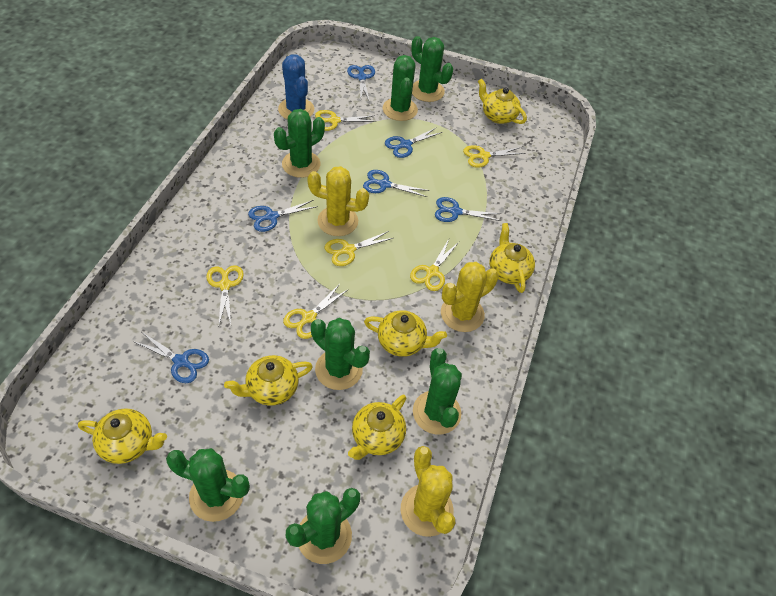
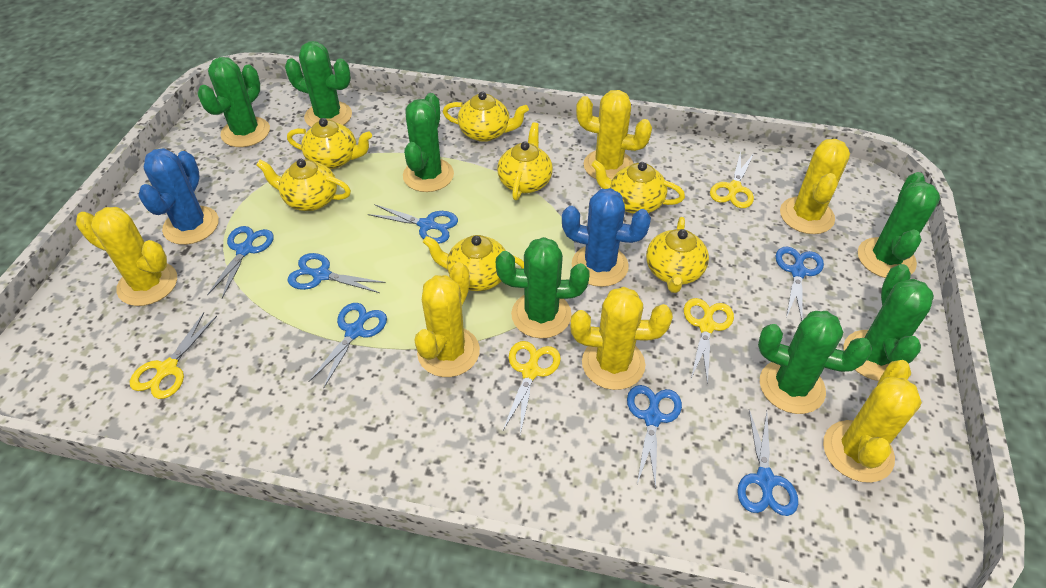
blue cactus: [278,54,314,119] = 1 -> [138,148,219,245] [562,188,651,287] = 2
blue scissors: [133,332,209,383] [248,200,318,232] [347,65,375,102] [363,170,429,197] [385,127,443,158] [435,197,501,222] = 6 -> [207,226,274,298] [288,253,386,293] [308,303,387,389] [368,204,458,244] [627,385,682,489] [737,410,798,516] [776,247,824,321] = 7
yellow cactus: [307,166,369,236] [401,446,455,537] [441,262,499,332] = 3 -> [76,207,177,306] [414,262,480,377] [571,287,673,390] [576,90,652,179] [780,139,850,234] [823,360,922,483] = 6
yellow scissors: [206,265,244,324] [283,284,349,339] [315,110,376,131] [325,231,393,266] [410,239,459,291] [463,145,525,168] = 6 -> [130,312,217,399] [503,341,561,434] [684,298,734,385] [710,151,754,208] = 4
yellow teapot: [78,408,167,464] [224,355,313,406] [348,395,406,460] [364,310,447,357] [478,79,527,124] [489,223,535,293] = 6 -> [256,159,351,211] [287,118,372,169] [423,235,524,291] [443,92,529,142] [497,122,553,200] [591,160,685,214] [646,217,709,293] = 7

